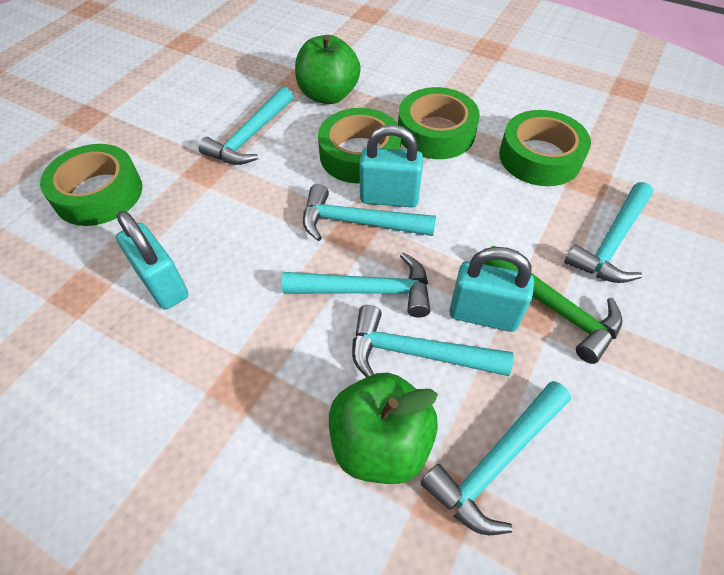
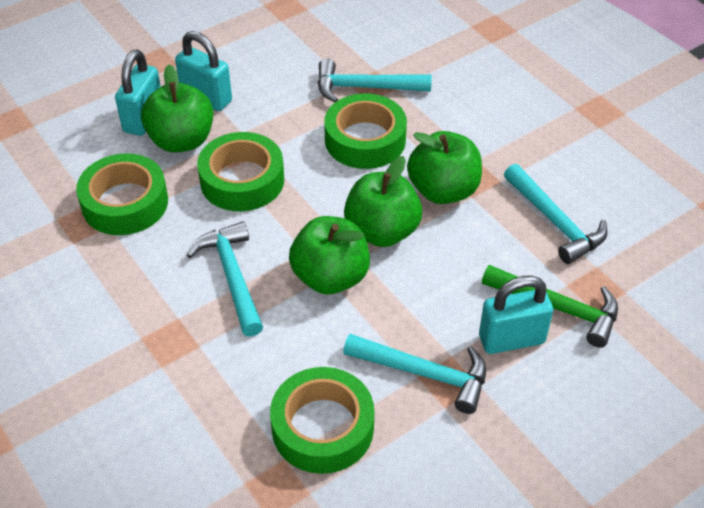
green apple: [295,35,361,104] [329,373,438,484] = 2 -> [141,65,213,152] [289,216,370,294] [344,156,422,247] [407,131,482,204] = 4
turquoise hammer: [198,86,294,165] [282,252,430,317] [303,184,436,241] [352,305,513,377] [420,381,571,535] [564,182,653,283] = 6 -> [187,221,263,337] [318,58,432,102] [343,334,486,414] [504,164,607,264] = 4

